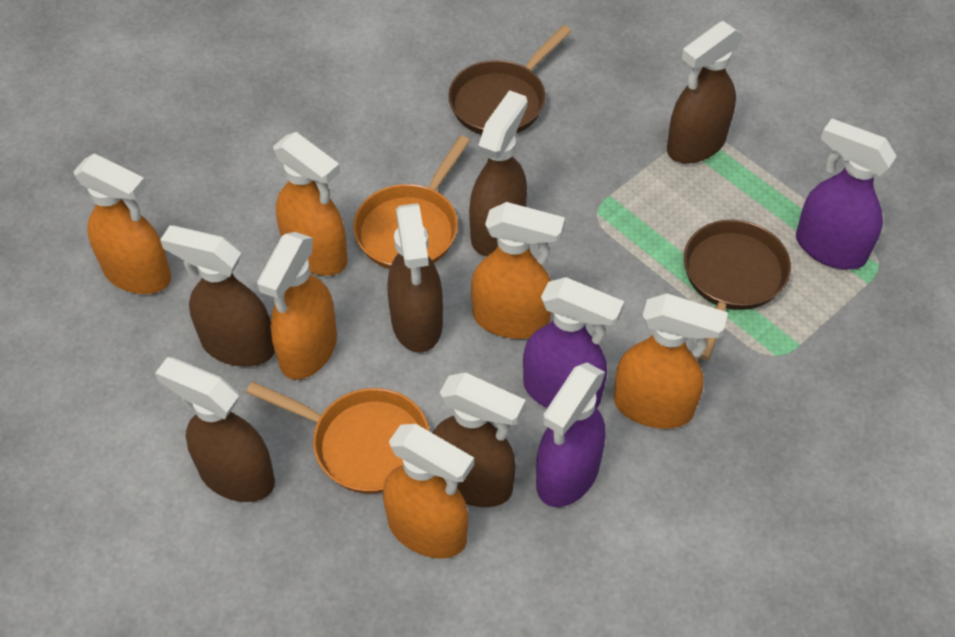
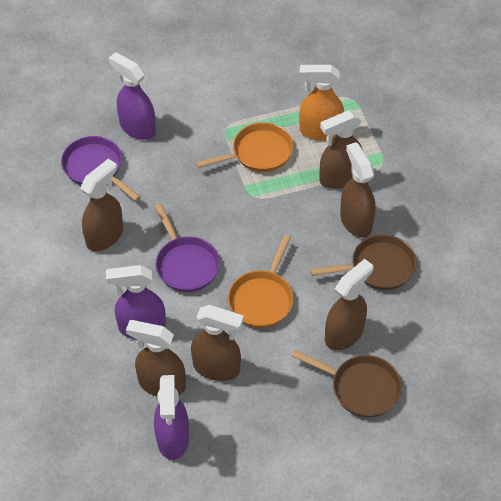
orange spray bottle: [73,153,171,294] [257,232,337,380] [273,132,348,276] [383,424,474,558] [471,202,565,339] [614,293,728,429] = 6 -> [299,65,344,141] = 1
purple pan: none = 0 -> [61,136,141,201] [155,204,220,292] = 2

